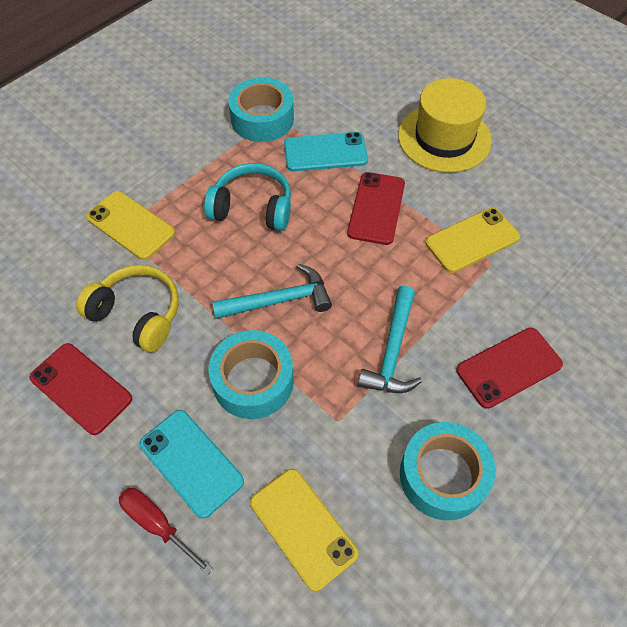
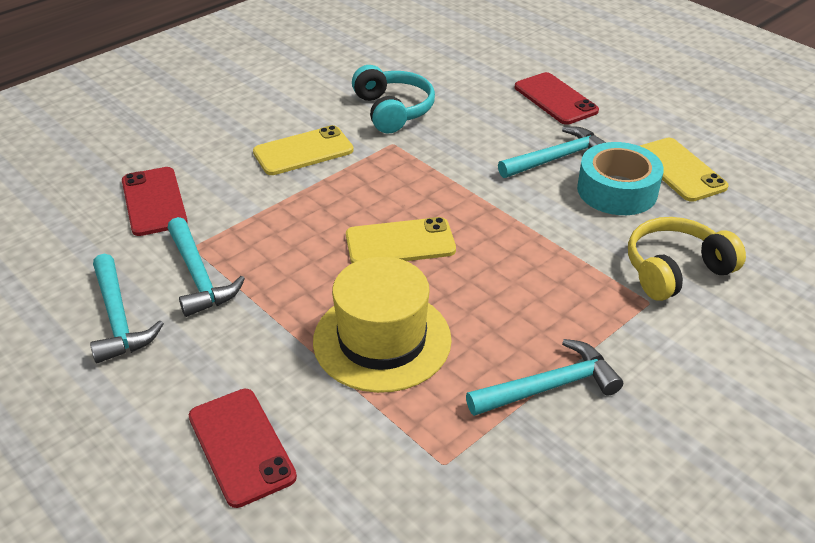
red screwdriver: [119,488,213,575] = 1 -> none = 0
turquoise hammer: [212,264,332,319] [358,286,422,393] = 2 -> [90,254,164,363] [168,217,245,317] [466,339,623,416] [498,126,606,178] = 4
turquoise phone: [139,410,244,519] [284,132,368,172] = 2 -> none = 0
turquoise tape: [209,330,294,419] [228,78,294,142] [400,422,496,520] = 3 -> [577,142,664,215] = 1

